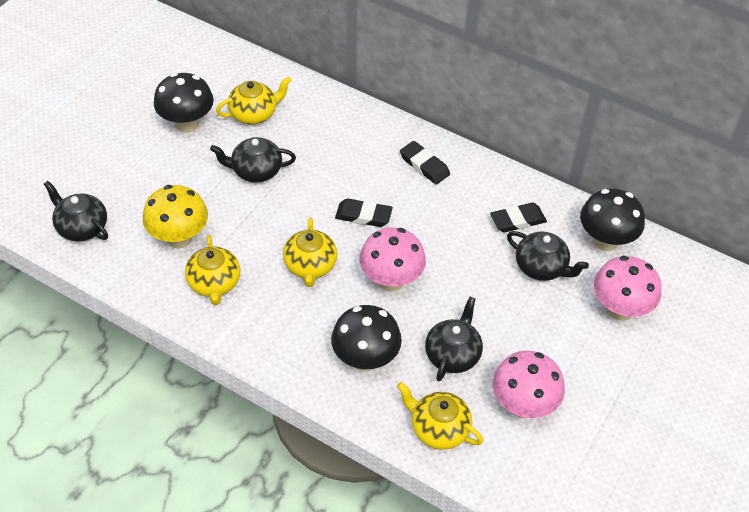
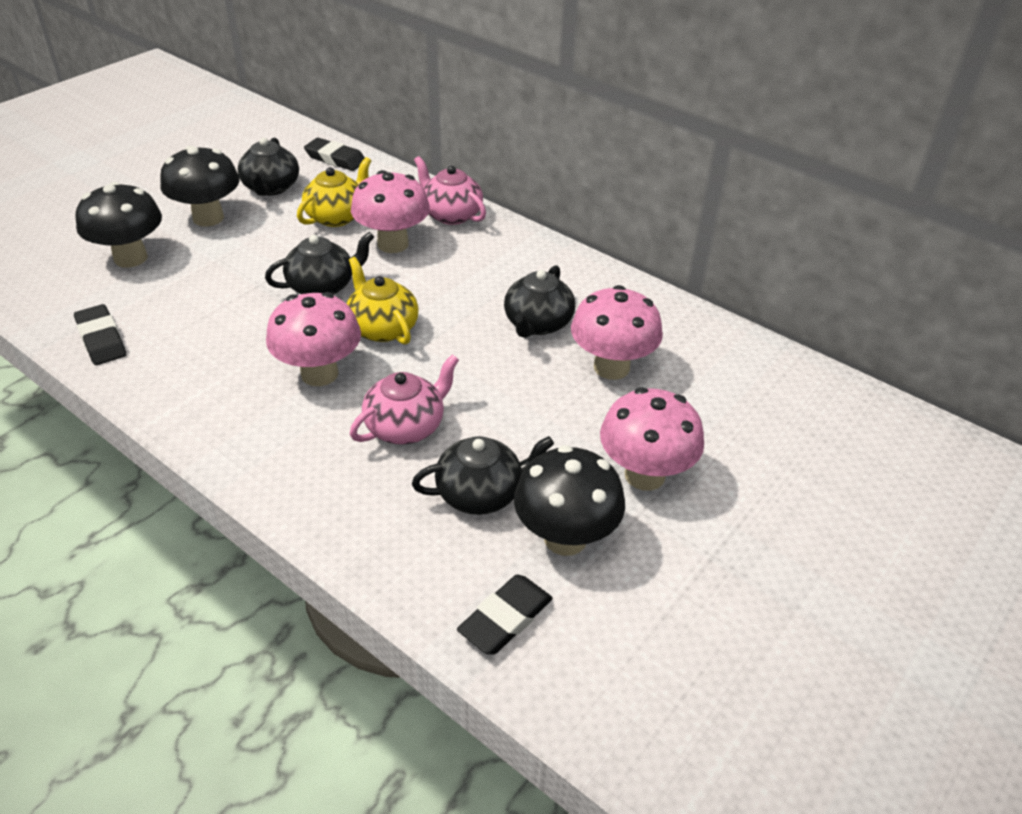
pink mushroom: [359,227,426,292] [493,351,565,419] [593,256,662,321] = 3 -> [266,292,361,386] [351,170,430,253] [571,285,663,380] [600,387,704,491] = 4
pink teapot: none = 0 -> [350,354,459,445] [414,156,486,225] = 2
yellow mushroom: [143,185,208,249] = 1 -> none = 0
yellow teapot: [185,235,240,305] [216,77,291,124] [283,218,337,287] [397,382,483,450] = 4 -> [297,157,371,227] [347,257,419,345] = 2

